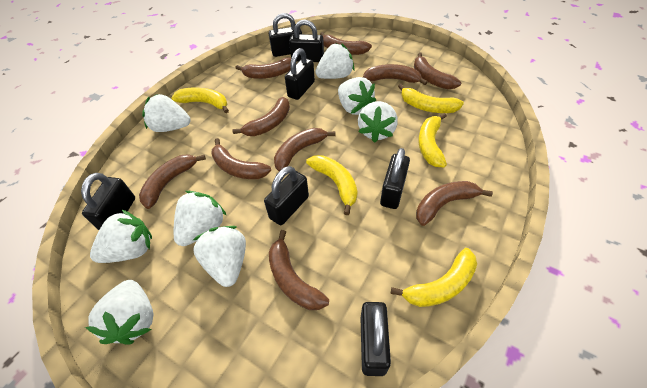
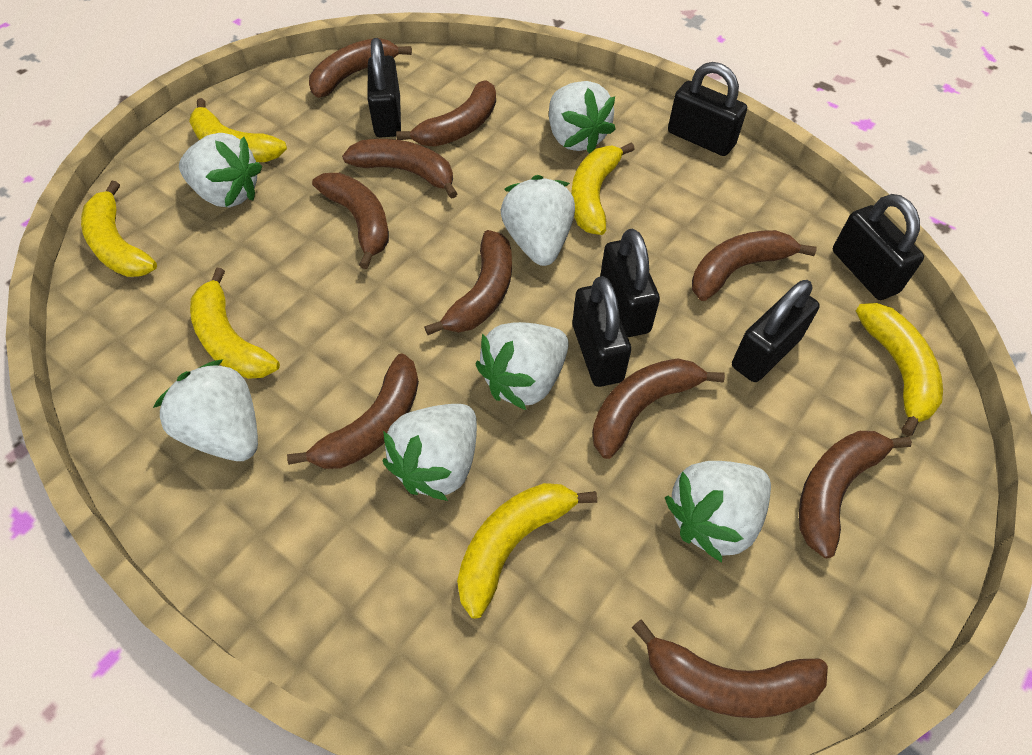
black padlock: [81,173,135,230] [264,166,309,225] [269,13,302,57] [285,48,315,100] [289,20,324,62] [360,302,391,376] [380,148,410,209] = 7 -> [367,38,401,137] [572,276,631,387] [600,228,660,337] [668,62,747,156] [732,280,820,382] [833,194,924,300] = 6
white strawberry: [85,280,153,344] [90,210,152,263] [142,94,191,132] [174,191,227,246] [193,226,246,287] [315,43,355,79] [338,77,376,115] [358,101,398,143] = 8 -> [153,359,258,461] [179,133,262,207] [383,404,477,501] [476,322,569,410] [500,175,575,266] [549,81,616,153] [665,461,771,563] = 7
yellow banana: [171,88,229,113] [306,155,357,215] [391,248,477,307] [398,84,464,113] [418,113,447,168] = 5 -> [81,181,157,277] [189,98,287,162] [190,268,280,379] [457,483,597,618] [571,143,635,235] [856,303,943,436] = 6

